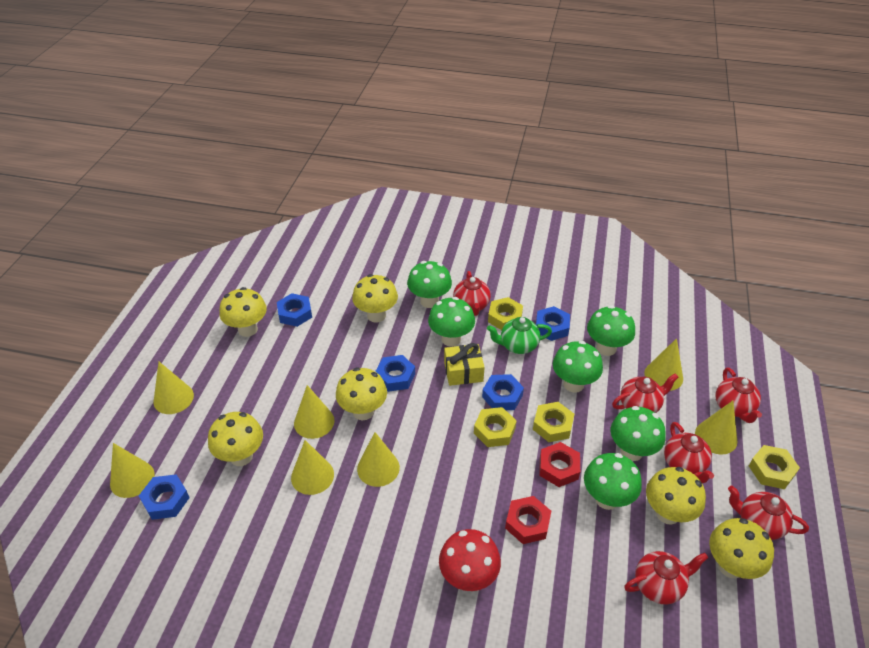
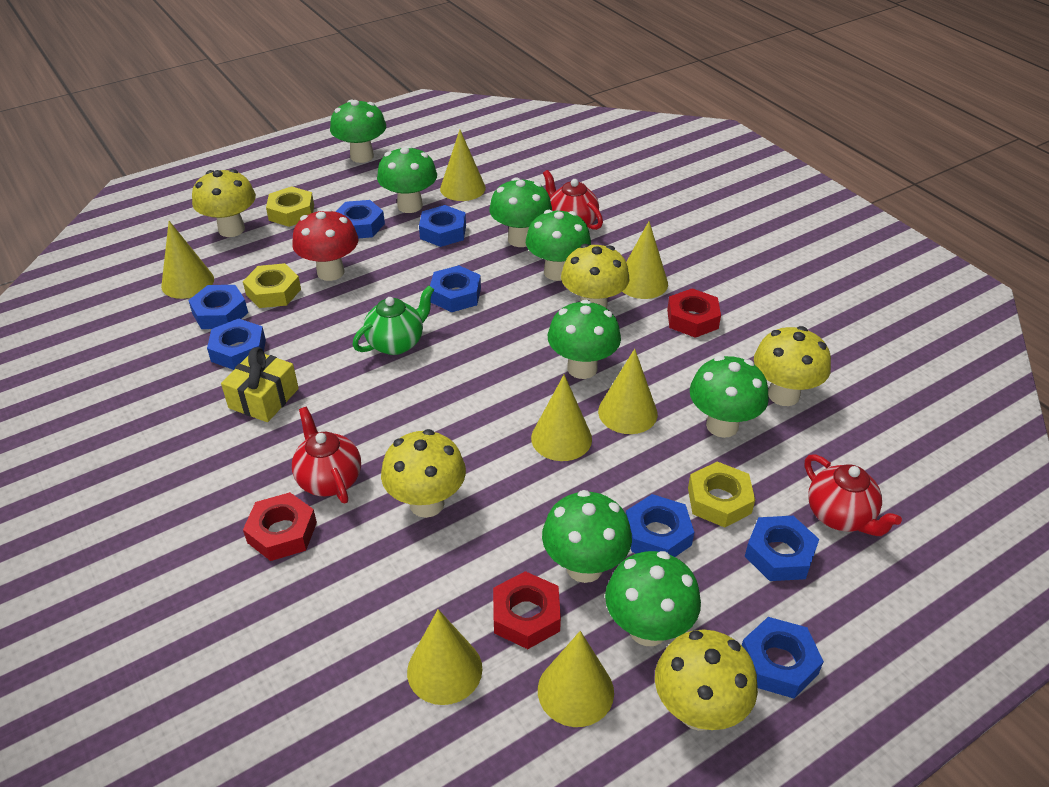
blue nut: [139,474,190,520] [277,293,312,327] [375,355,415,392] [482,374,524,410] [536,306,570,341] = 5 -> [188,285,248,329] [207,319,266,370] [336,200,385,238] [419,205,466,247] [430,265,481,312] [626,494,694,557] [742,617,824,698] [745,516,819,581] = 8
green mushroom: [407,261,452,308] [428,297,475,347] [553,341,603,393] [584,453,642,510] [587,305,635,356] [611,406,666,461] = 6 -> [330,99,386,163] [377,146,437,213] [489,177,552,247] [526,210,591,281] [542,490,632,583] [548,300,621,379] [605,551,701,646] [690,356,769,438] = 8
red nut: [505,496,551,544] [539,442,580,487] = 2 -> [243,492,317,561] [493,571,561,649] [667,288,721,338] = 3
red teapot: [453,271,491,316] [612,373,679,413] [624,551,708,604] [664,422,714,483] [715,368,762,423] [728,486,809,540] = 6 -> [292,407,361,503] [543,170,603,230] [805,454,902,536] = 3
yellow mushroom: [208,412,263,466] [220,287,267,337] [336,367,387,420] [352,274,398,323] [646,467,706,525] [709,518,774,579] = 6 -> [192,169,256,237] [381,429,466,518] [561,244,629,308] [655,630,758,731] [754,326,831,406] = 5
yellow nut: [474,407,517,447] [488,297,523,330] [533,402,574,442] [749,445,800,489] = 4 -> [243,263,301,308] [266,186,314,227] [688,462,755,528] = 3

